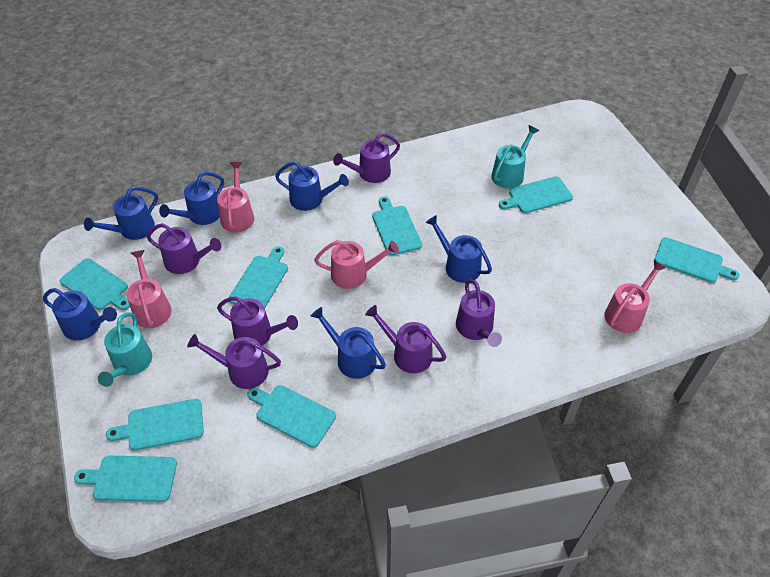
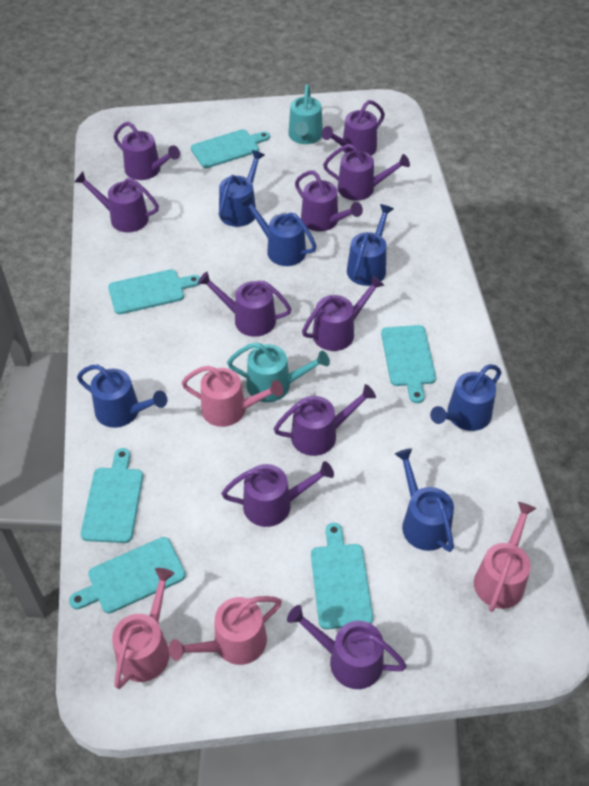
purple watering can: [147,223,221,274] [187,334,281,389] [217,296,298,346] [333,133,400,183] [365,305,446,373] [456,279,502,347] = 6 -> [75,171,159,232] [114,122,180,180] [198,272,291,337] [221,461,334,527] [274,384,376,456] [287,605,407,689] [295,171,363,231] [302,275,385,351] [322,100,385,156] [323,144,410,201] = 10
turquoise cutting board: [60,258,130,310] [74,455,177,502] [106,399,204,451] [229,246,288,308] [247,385,336,448] [372,196,422,256] [499,176,573,213] [654,237,740,283] = 8 -> [69,537,186,614] [81,448,143,543] [108,269,200,314] [191,129,270,168] [311,523,373,629] [381,325,436,403] = 6

